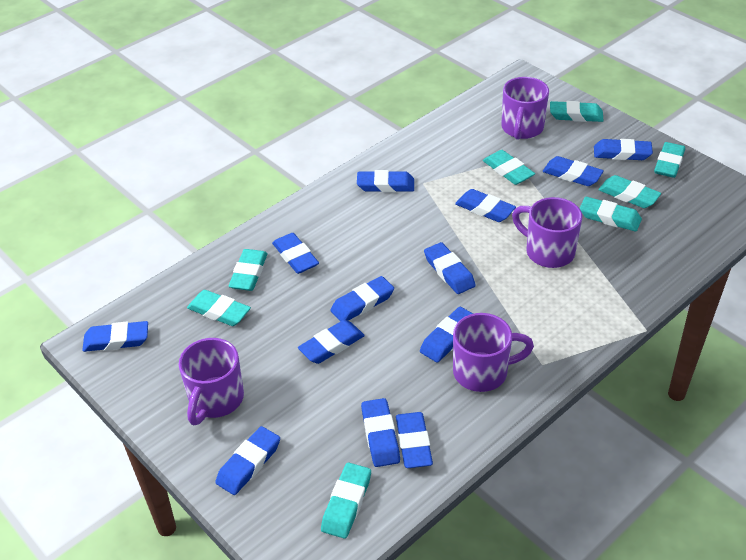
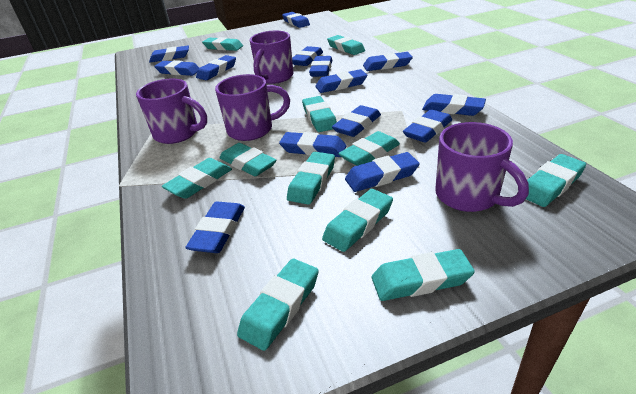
blue eraser: [82,321,148,352] [215,426,280,495] [272,233,319,274] [298,320,365,364] [330,276,394,321] [357,170,414,192] [361,398,400,467] [396,412,433,468] [420,307,473,363] [424,242,476,294] [455,189,516,222] [543,156,604,186] [594,139,653,160] = 13 -> [149,46,189,63] [154,60,199,76] [185,202,245,253] [196,55,236,80] [279,132,346,157] [282,12,310,28] [292,46,323,66] [309,56,332,77] [315,69,367,93] [332,105,381,137] [345,152,420,192] [363,52,413,71] [403,109,452,143] [422,94,486,116] = 14
turquoise eraser: [187,290,251,326] [228,249,268,291] [321,462,371,539] [483,150,535,185] [550,101,604,122] [580,197,642,232] [598,175,661,208] [654,142,685,178] = 8 -> [162,158,232,199] [202,37,243,51] [219,143,276,176] [237,259,318,351] [287,152,335,205] [302,96,337,132] [322,189,393,252] [327,35,365,55] [338,131,400,166] [372,249,475,301] [526,154,586,207] = 11

